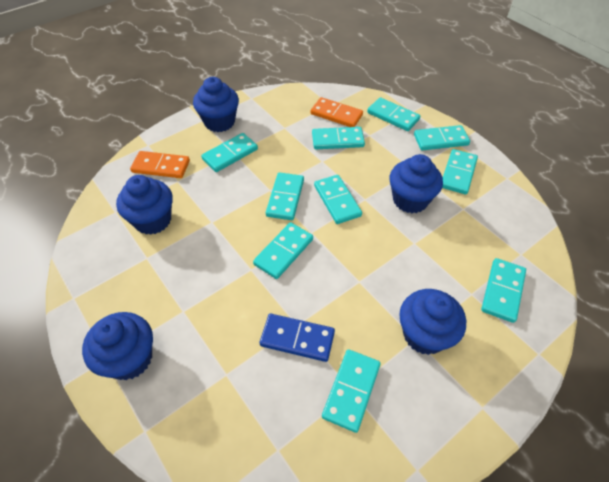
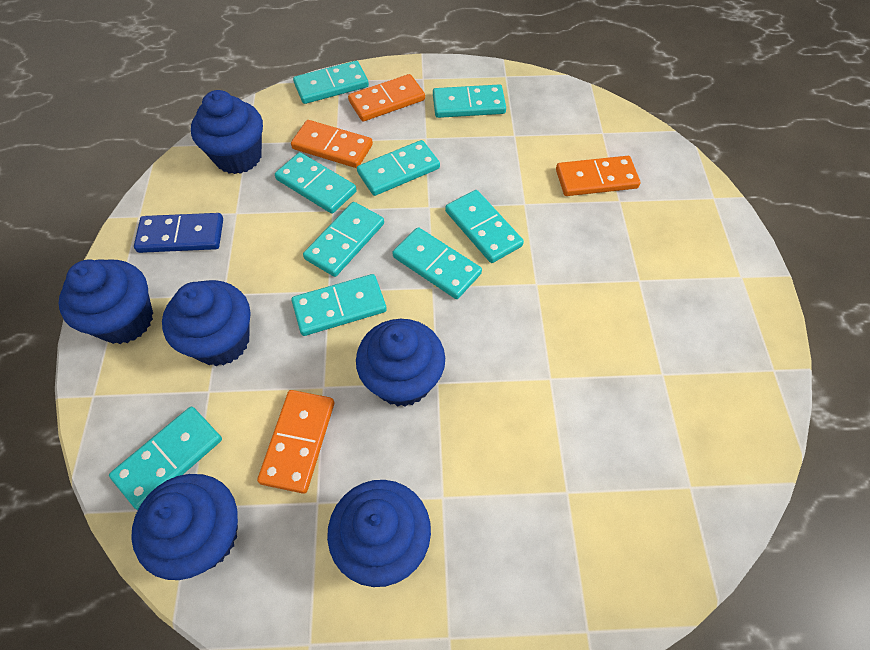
blue cupcake: [82,312,153,380] [116,175,173,235] [193,77,239,132] [390,154,443,213] [399,289,466,355] = 5 -> [58,260,153,344] [131,474,238,580] [162,280,250,366] [191,90,263,174] [327,480,431,587] [356,319,445,407] = 6
orange domino: [130,151,190,178] [311,97,363,127] = 2 -> [257,390,334,494] [291,120,373,168] [348,74,425,121] [556,156,640,196] = 4
turquoise domino: [201,133,258,172] [253,222,313,279] [266,172,304,220] [312,127,365,149] [314,175,362,224] [322,349,381,433] [367,97,420,131] [414,125,470,150] [442,149,478,195] [481,258,526,323] = 10 -> [109,407,222,510] [275,152,357,214] [292,274,387,336] [293,61,369,104] [303,202,384,277] [357,140,440,196] [392,227,482,299] [433,84,506,118] [445,190,524,263] = 9

